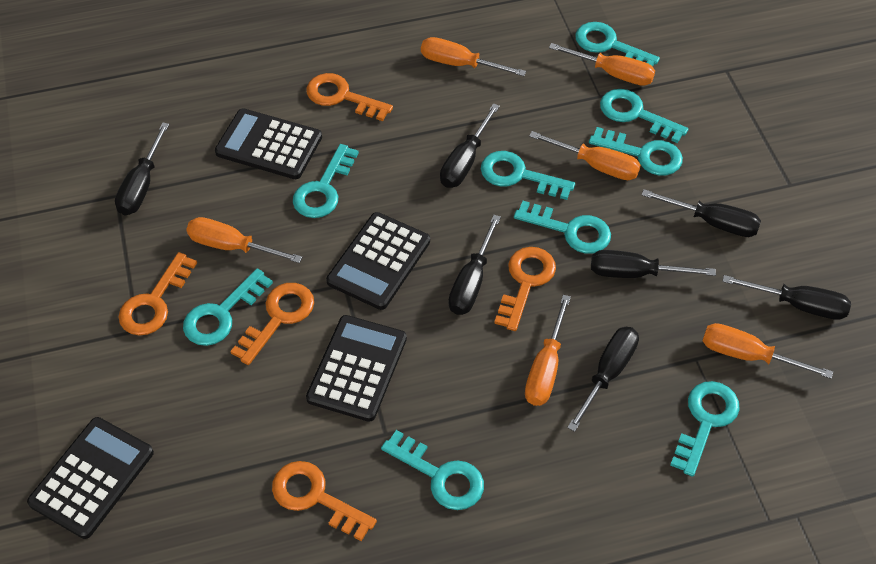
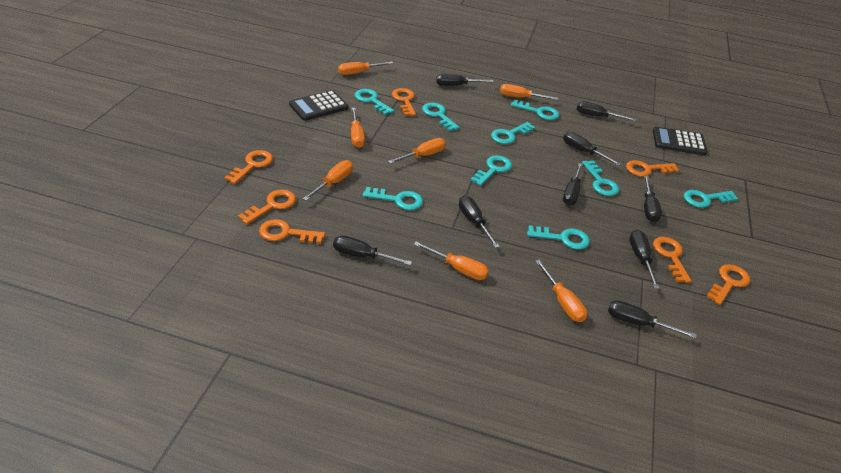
black calculator: [27,417,154,539] [215,108,322,179] [306,315,407,422] [326,212,430,310] = 4 -> [289,90,348,121] [653,126,708,155] = 2
black screwdriver: [115,122,169,215] [440,103,500,188] [448,215,501,315] [567,327,639,432] [591,250,716,278] [642,189,761,237] [722,275,851,320] = 7 -> [333,236,412,266] [436,74,494,86] [459,196,500,248] [563,132,621,166] [563,163,583,206] [577,101,637,121] [608,300,697,339] [629,230,660,289] [644,175,662,222] = 9
orange key: [119,252,197,336] [230,283,314,365] [272,461,377,541] [306,73,393,121] [494,247,556,331] = 5 -> [224,150,273,184] [238,189,296,224] [259,219,325,244] [392,88,416,116] [626,160,679,177] [653,237,692,283] [706,264,750,305] = 7
orange screwdriver: [186,217,302,263] [421,37,526,76] [525,295,571,406] [529,131,641,180] [549,43,655,86] [702,323,833,379] = 6 -> [303,160,353,201] [338,62,393,75] [351,108,365,148] [388,138,446,164] [414,241,489,280] [500,84,558,100] [535,260,587,322] = 7

